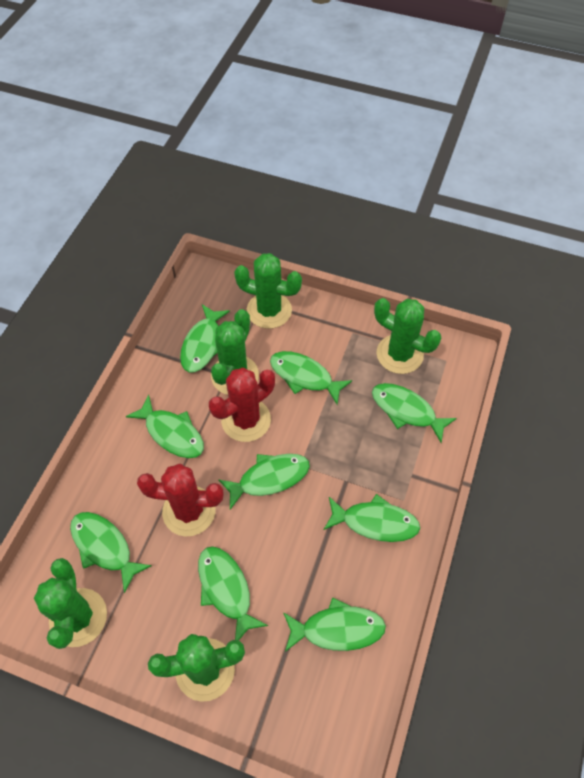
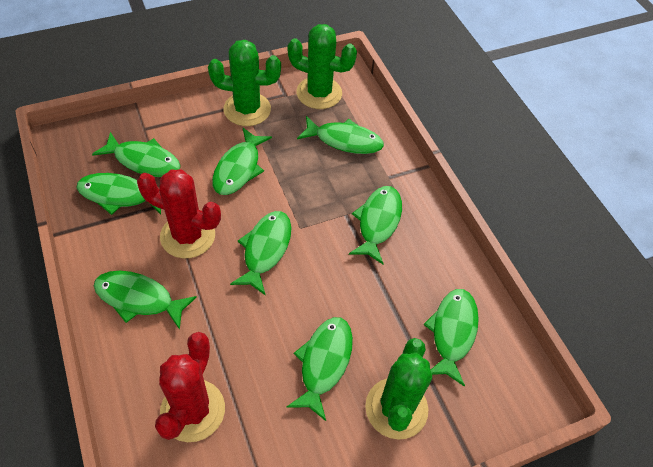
green cactus: [34,558,107,649] [148,634,245,702] [211,309,259,395] [234,253,302,329] [374,298,441,374] = 5 -> [208,40,281,126] [288,24,357,109] [365,338,432,440] = 3

